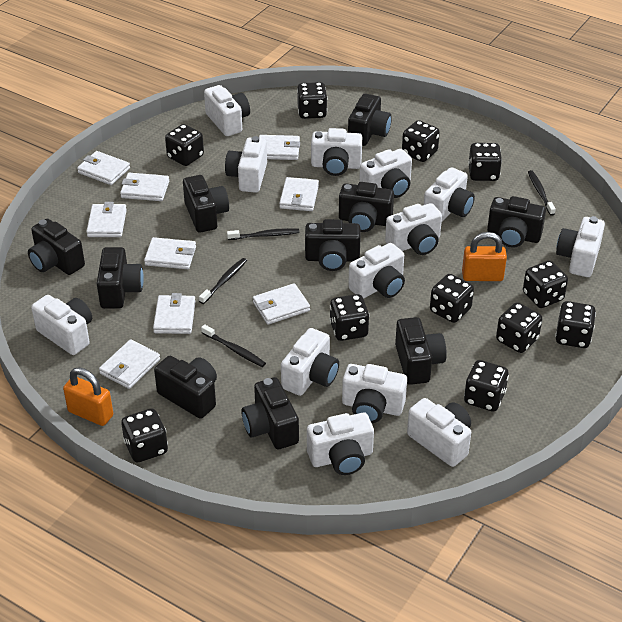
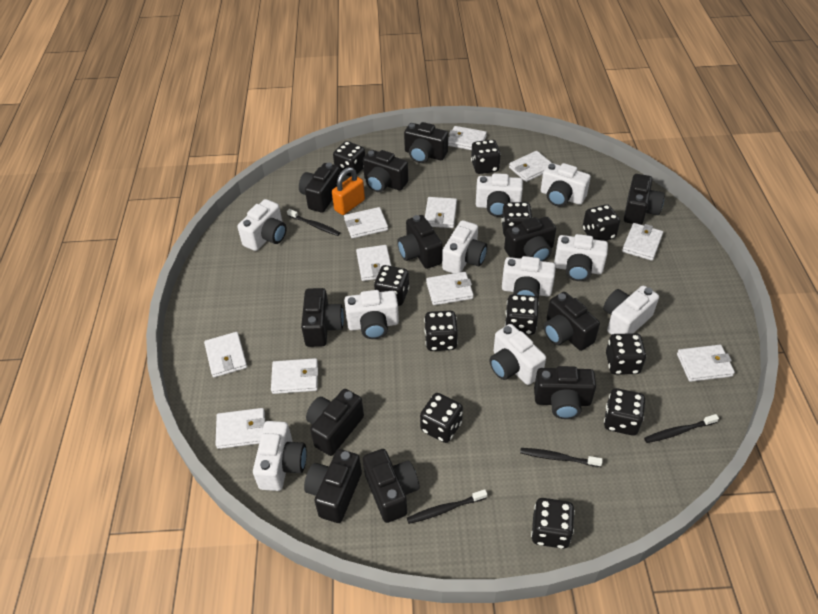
black camera: [28,219,85,275] [97,247,144,309] [154,356,217,419] [183,175,229,233] [241,377,299,449] [305,219,361,271] [339,182,394,232] [348,94,392,146] [395,317,447,385] [487,196,546,248] = 10 -> [299,163,340,213] [301,288,344,347] [304,449,362,523] [306,389,364,456] [363,150,408,192] [363,449,420,523] [397,215,443,269] [404,122,448,163] [504,217,556,261] [534,366,596,419] [544,292,600,351] [624,174,665,225] = 12
orange padlock: [63,367,113,426] [462,232,507,281] = 2 -> [332,167,365,215] = 1
white camera: [31,295,92,355] [204,85,250,136] [225,136,267,193] [281,328,339,396] [307,413,374,475] [311,128,362,176] [342,364,407,423] [348,243,405,299] [359,149,412,198] [385,203,442,255] [407,398,471,467] [424,167,475,221] [556,216,605,277] = 13 -> [237,199,287,251] [253,421,307,491] [344,290,399,339] [442,220,487,273] [476,173,523,217] [489,324,546,385] [502,256,556,298] [541,163,591,206] [554,234,608,281] [603,285,659,335] = 10
white wallet: [77,151,130,185] [86,202,127,237] [99,339,160,389] [120,173,169,201] [144,237,196,269] [153,293,196,334] [253,283,310,325] [259,135,300,160] [279,177,319,211] = 9 -> [204,332,247,378] [215,408,265,449] [271,358,318,394] [344,207,388,239] [356,245,391,281] [425,197,457,228] [426,272,473,305] [448,126,487,150] [509,151,552,182] [622,223,663,261] [677,345,735,382] = 11

